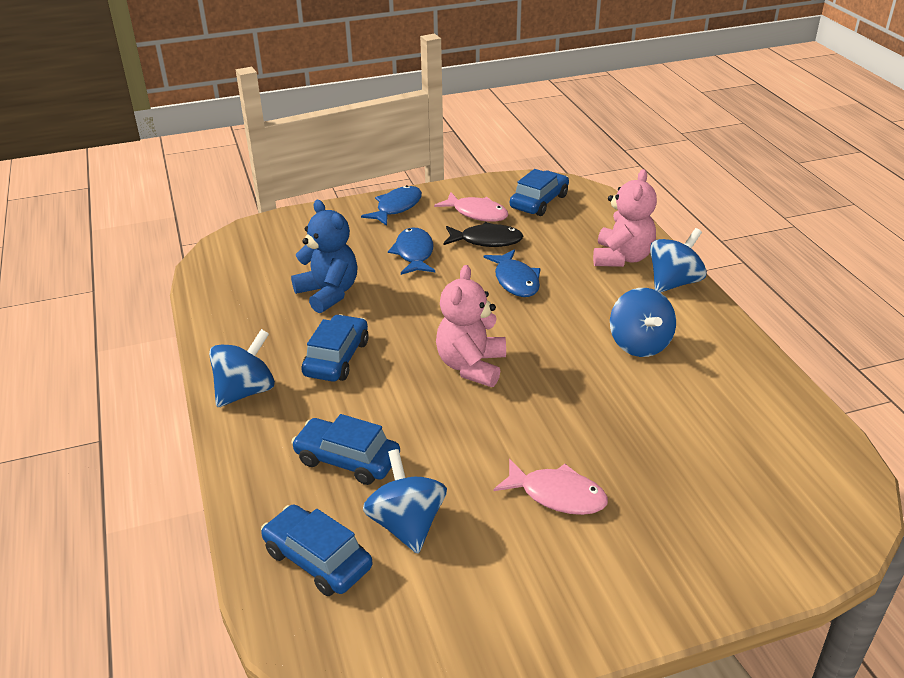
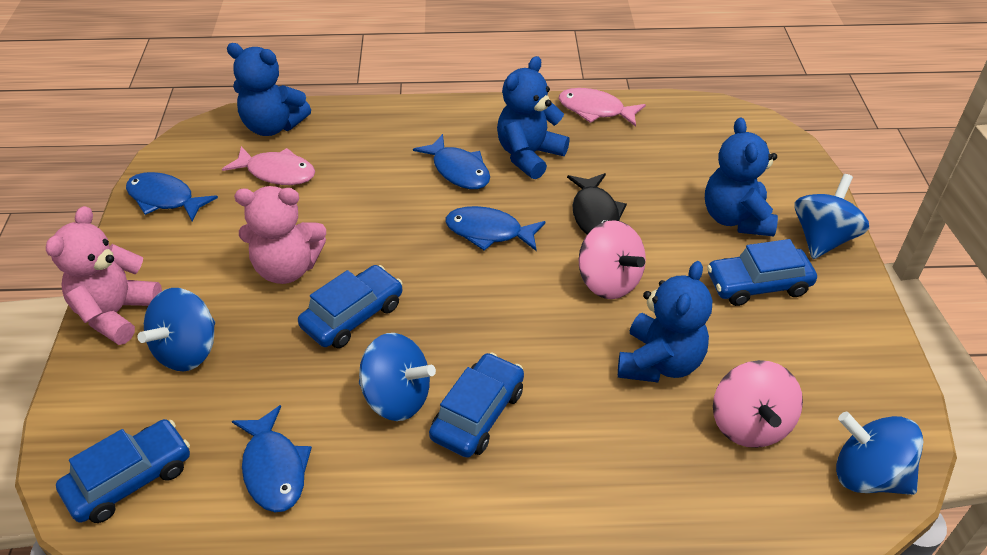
blue fish: [361,185,422,226] [388,227,435,275] [483,249,541,297] = 3 -> [126,172,218,222] [232,405,312,512] [413,134,490,189] [445,206,546,251] = 4
blue teddy bear: [291,200,358,313] = 1 -> [227,43,311,136] [497,56,570,179] [618,261,712,382] [705,118,778,236] = 4
pink spinning top: none = 0 -> [579,220,646,299] [713,360,803,448] = 2

